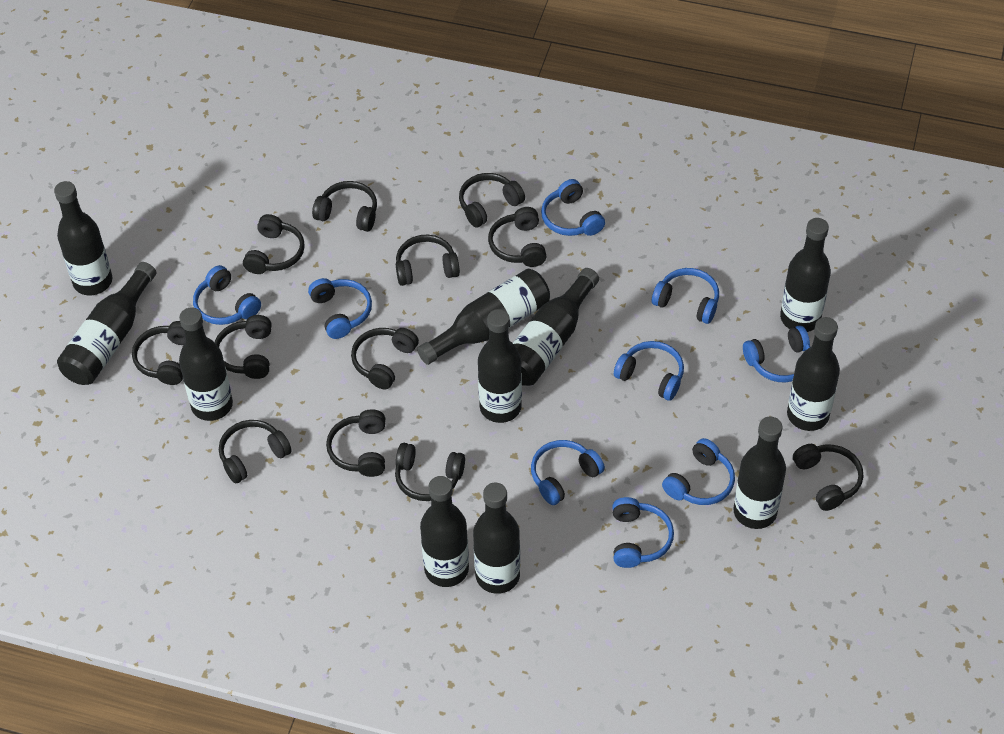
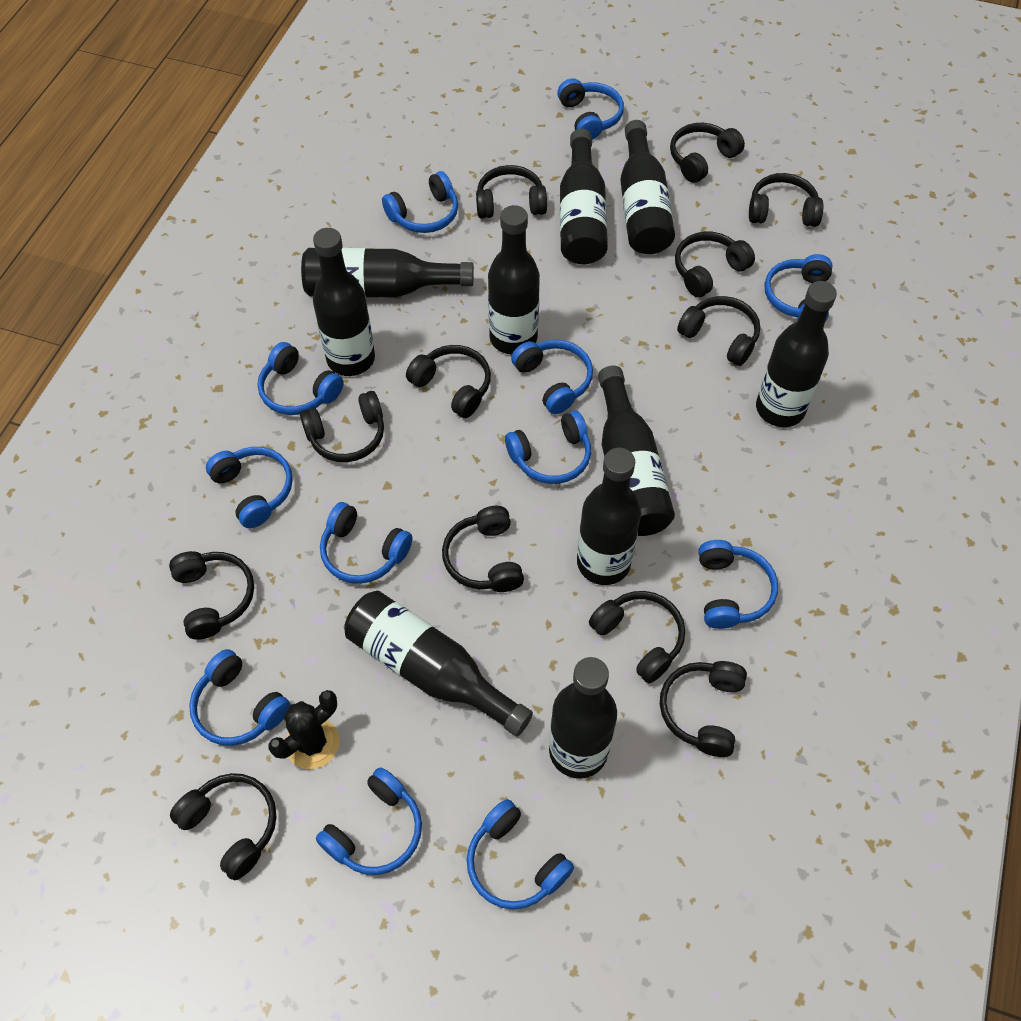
black bottle: [54,181,112,295] [57,262,156,385] [179,307,233,421] [417,269,550,365] [420,476,469,587] [473,483,520,594] [478,309,522,423] [513,268,599,386] [733,416,786,529] [780,218,831,332] [787,317,840,431] = 11 -> [301,248,474,298] [313,228,375,376] [344,591,533,737] [488,205,540,355] [549,657,617,779] [560,129,608,264] [577,448,641,585] [598,366,675,536] [620,120,675,254] [756,281,837,427] = 10
black cactus: none = 0 -> [269,690,339,769] = 1
blue headphones: [193,265,261,325] [308,278,372,339] [531,440,605,505] [541,179,605,236] [612,497,674,568] [614,341,684,401] [652,268,719,324] [662,438,735,505] [743,326,810,382] = 9 -> [189,649,291,746] [206,447,293,528] [258,342,344,415] [316,767,422,875] [320,502,412,584] [382,171,458,233] [467,799,574,909] [505,411,591,484] [511,340,593,414] [557,78,624,140] [698,540,778,629] [764,254,832,322] = 12

